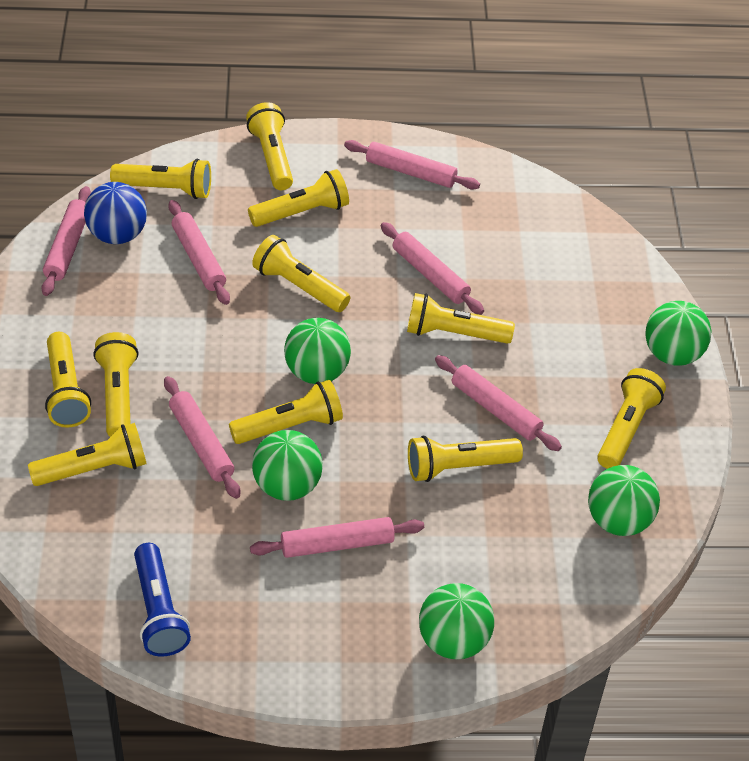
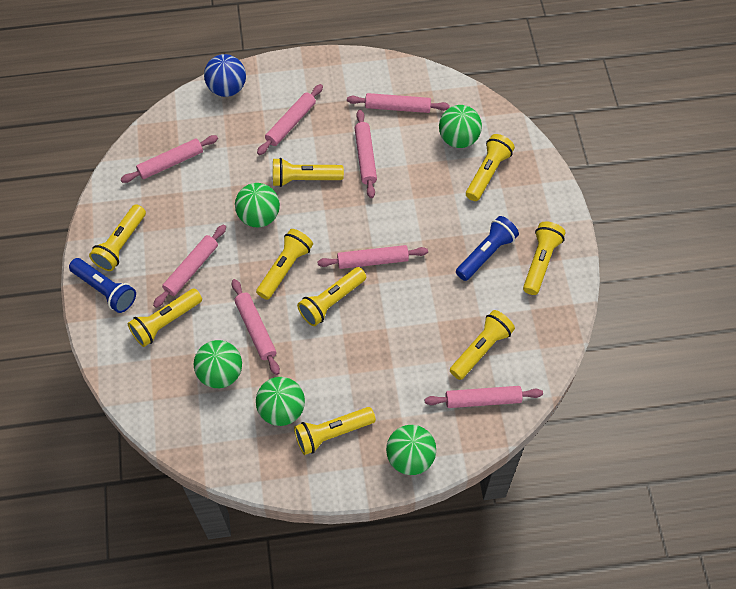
blue flashlight: [134,543,191,657] = 1 -> [69,258,136,313] [456,216,519,281] = 2
pink rolling pin: [41,186,91,296] [164,376,240,499] [168,200,230,305] [250,517,424,558] [344,140,480,189] [381,222,484,315] [435,355,562,451] = 7 -> [120,135,218,183] [153,225,226,308] [232,279,280,375] [257,84,323,155] [317,245,428,269] [347,93,450,113] [355,110,377,198] [425,386,543,408] = 8
yellow flashlight: [28,423,147,486] [45,332,91,428] [93,332,138,437] [110,159,211,199] [229,380,343,444] [246,102,293,190] [248,169,349,227] [252,235,350,312] [407,293,515,344] [408,436,523,482] [597,368,666,469] = 11 -> [89,204,146,271] [128,288,202,347] [256,229,313,300] [273,158,344,187] [294,407,376,455] [297,267,366,326] [450,310,515,380] [466,134,515,201] [523,222,566,295] = 9

